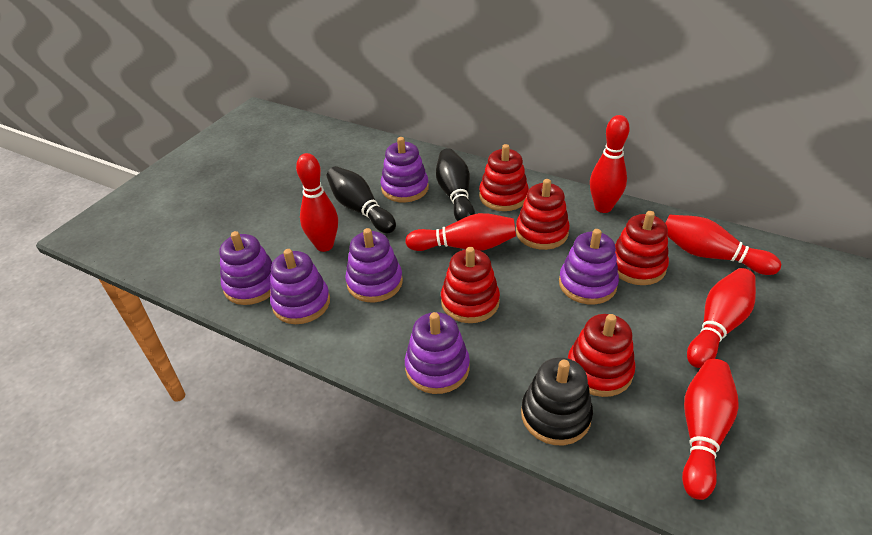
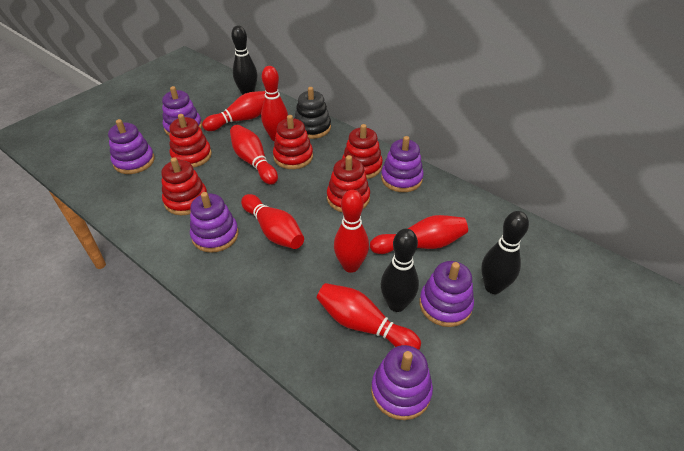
black bowling pin: [327,166,396,233] [436,148,475,221] = 2 -> [231,25,257,95] [381,229,419,312] [481,211,529,294] = 3
red bowling pin: [296,153,338,252] [405,213,516,251] [590,115,630,213] [665,215,781,275] [682,359,739,500] [687,268,756,368] = 6 -> [202,91,266,131] [230,125,278,185] [241,194,304,249] [261,66,288,141] [317,283,421,350] [334,190,369,273] [370,215,468,254] = 7

